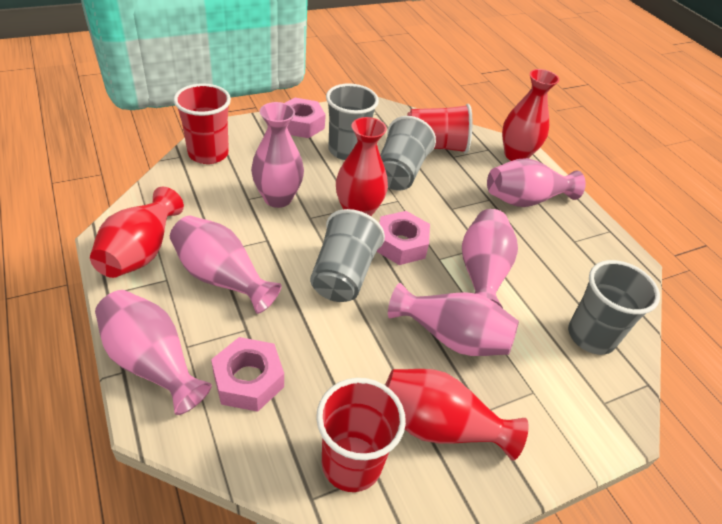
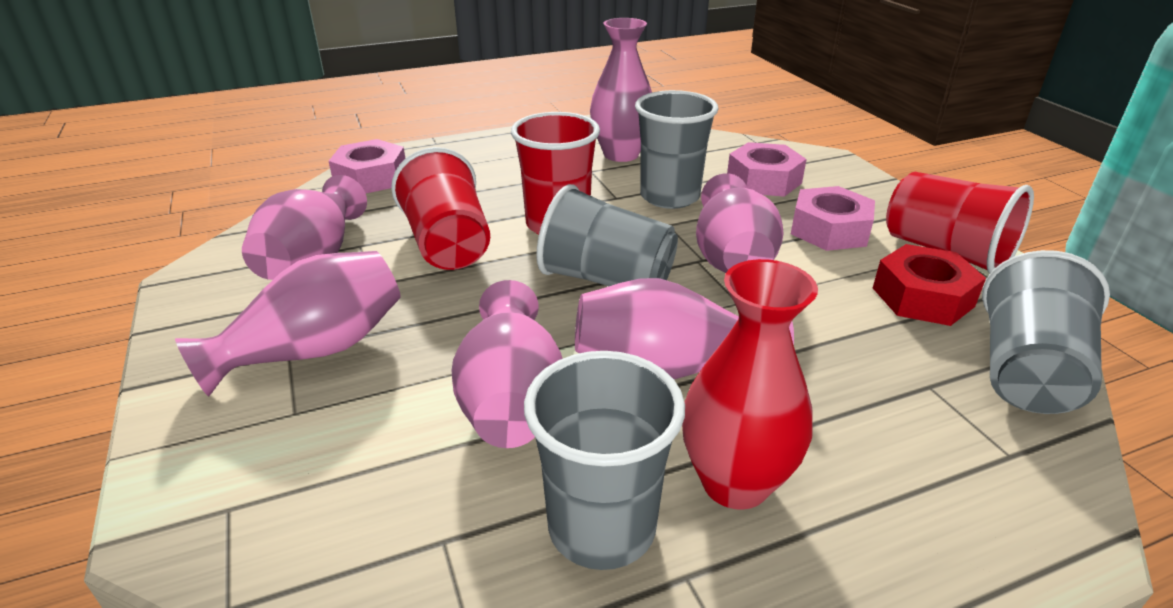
red nut: none = 0 -> [873,244,986,326] = 1
red vase: [90,187,184,278] [336,117,388,216] [385,369,529,461] [502,69,559,161] = 4 -> [682,259,818,510] = 1

